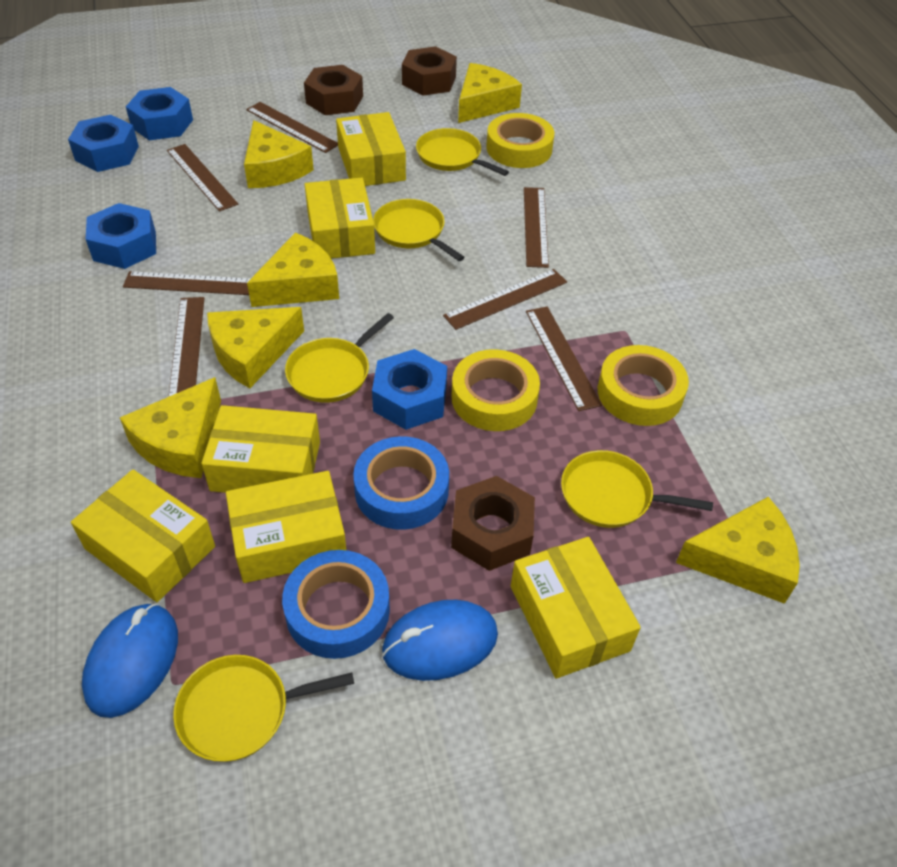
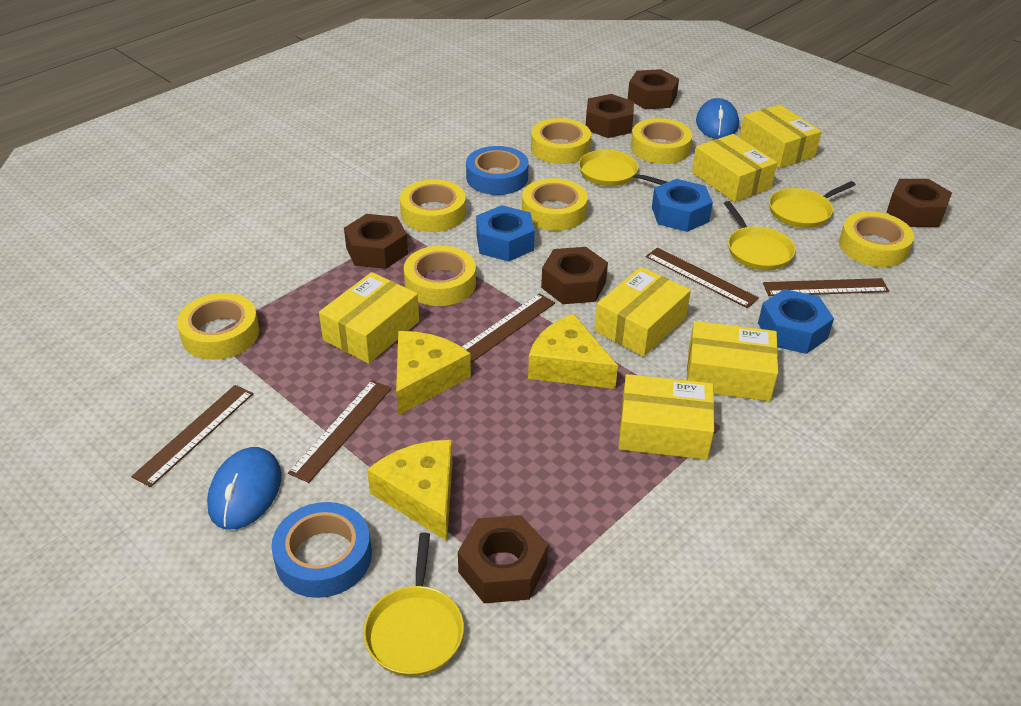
blue nut: [68,115,139,172] [86,203,156,269] [126,87,193,140] [372,349,447,430] = 4 -> [476,205,535,261] [652,179,713,232] [758,289,834,354] = 3
brown nut: [304,65,363,115] [402,46,457,96] [451,476,535,571] = 3 -> [344,214,408,269] [458,515,548,603] [541,247,608,304] [586,94,634,138] [628,69,679,109] [887,179,952,227] = 6
brown ruler: [123,271,250,295] [167,144,238,212] [168,297,204,397] [246,102,338,153] [443,269,567,330] [524,187,549,268] [526,307,602,411] = 7 -> [131,385,253,487] [288,380,392,483] [462,293,555,363] [646,247,759,308] [763,278,889,296] = 5
yellow cheese: [120,377,221,478] [207,307,304,388] [244,120,314,188] [247,232,339,307] [458,63,522,123] [676,497,800,604] = 6 -> [367,440,452,541] [396,331,471,415] [528,314,618,389] = 3
yellow pan: [173,655,354,762] [285,313,394,403] [373,199,465,261] [416,128,509,176] [561,450,713,528] = 5 -> [364,533,464,676] [579,150,667,186] [724,201,796,270] [769,181,856,228] = 4
yellow tape: [451,349,540,431] [486,113,554,168] [598,345,689,426] = 3 -> [177,293,259,360] [400,179,466,232] [404,246,476,306] [522,178,588,231] [531,118,591,164] [631,118,692,164] [839,211,914,267] = 7

